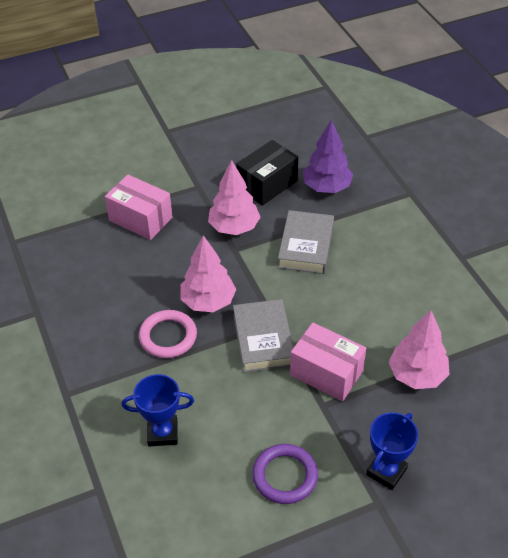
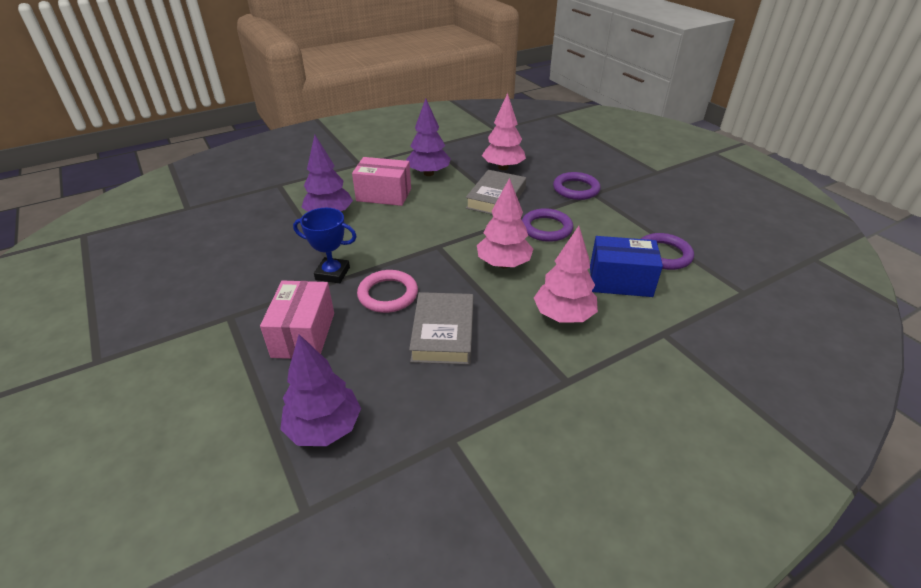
black box: [236,140,298,206] = 1 -> none = 0
blue box: none = 0 -> [590,236,663,297] = 1
blue trophy: [122,374,194,446] [366,412,418,490] = 2 -> [293,208,357,283] = 1
purple ring: [252,444,318,504] = 1 -> [522,208,573,242] [553,172,601,200] [641,233,694,270] = 3
purple tree: [303,120,353,193] = 1 -> [280,334,361,446] [301,135,353,212] [406,98,451,176] = 3

